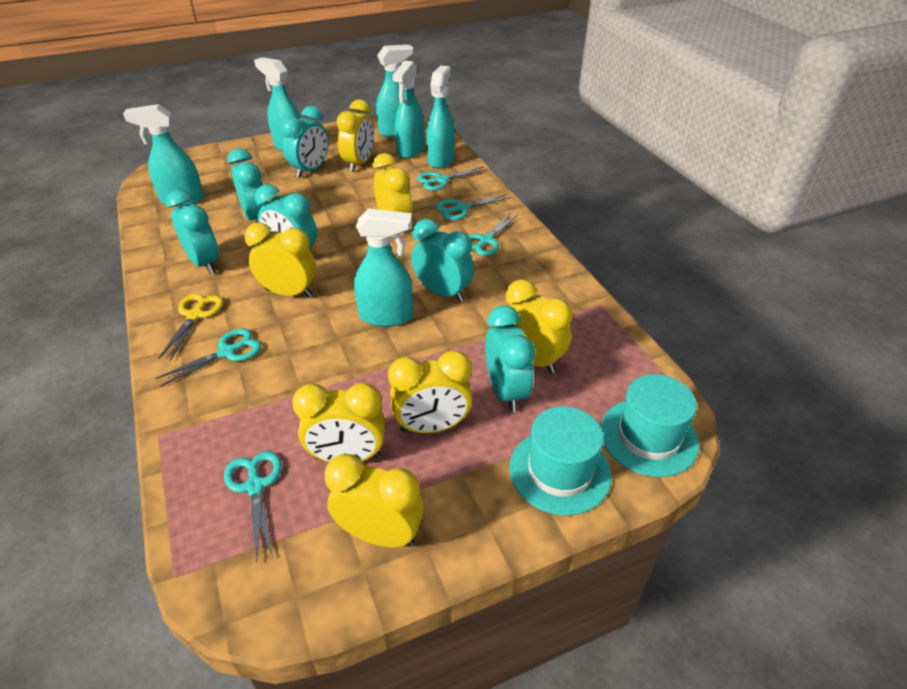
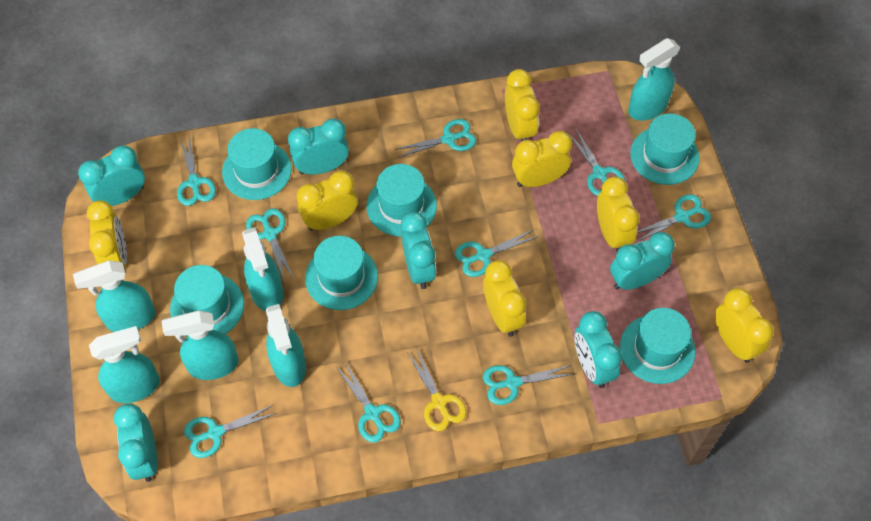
turquoise hat: [509,406,612,515] [600,374,699,477] = 2 -> [170,265,244,337] [222,128,292,200] [305,236,378,310] [366,164,437,236] [620,308,696,384] [630,113,699,185] = 6
turquoise scissors: [155,328,261,387] [224,451,281,562] [417,166,488,191] [436,194,511,220] [468,212,518,256] = 5 -> [177,137,216,206] [184,405,277,458] [246,208,294,281] [337,362,401,443] [394,119,476,158] [455,230,539,277] [483,365,574,405] [568,129,625,196] [635,194,711,243] = 9

